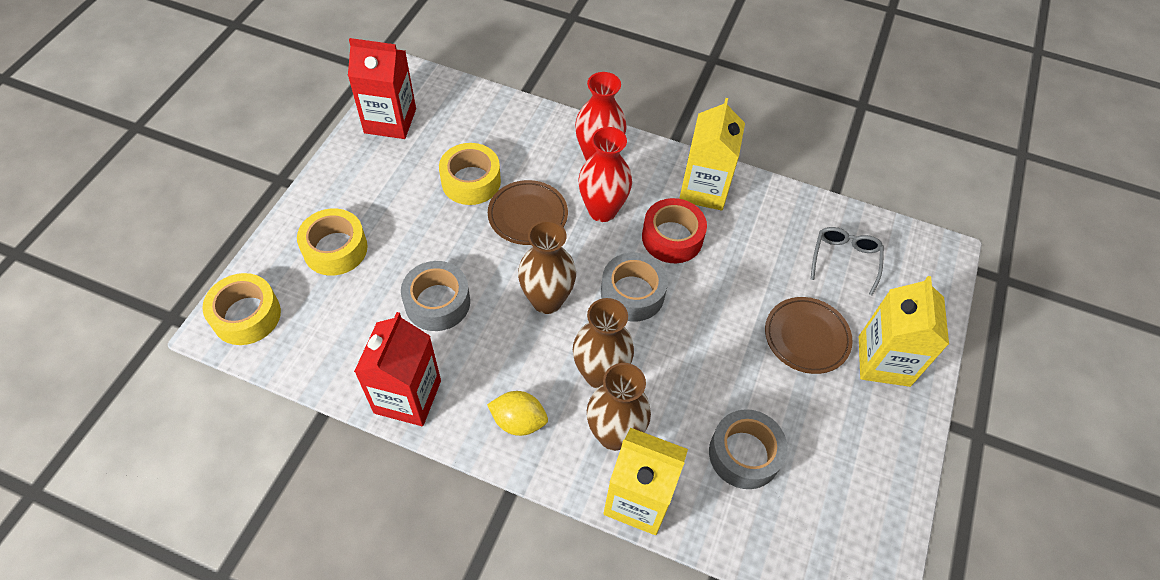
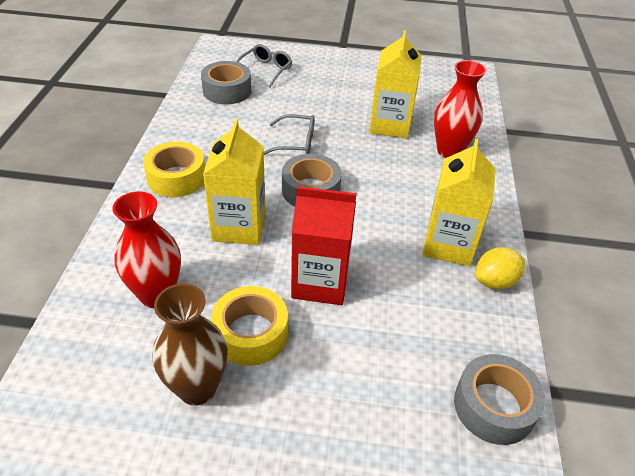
brown plate: [488,180,568,245] [765,297,853,374] = 2 -> none = 0
brown vase: [518,220,576,314] [573,298,634,388] [587,363,651,451] = 3 -> [153,284,228,405] = 1
grey glasses: [810,227,884,295] = 1 -> [236,44,292,88] [264,114,315,155] = 2
red carton: [348,38,416,139] [354,312,441,426] = 2 -> [291,186,356,305] = 1
red tape: [642,198,707,263] = 1 -> none = 0
yellow tape: [202,273,281,345] [297,208,368,276] [439,143,501,205] = 3 -> [143,142,205,197] [211,286,288,366] = 2

